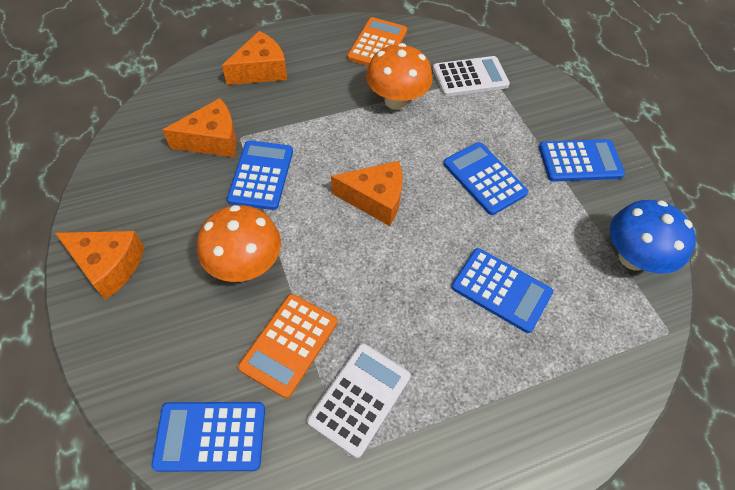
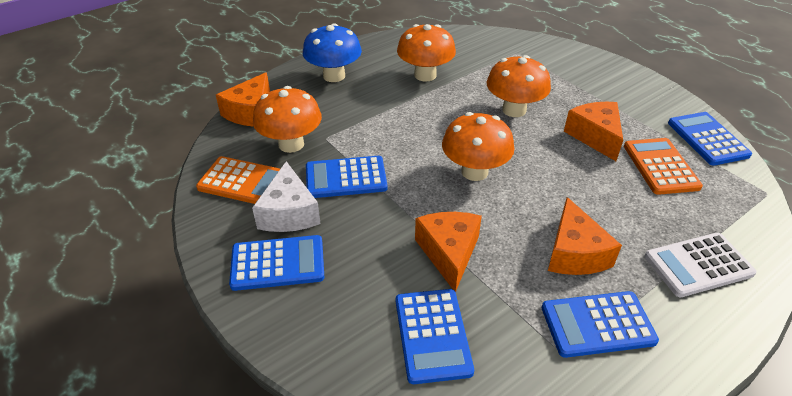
orange mushroom: [197,205,281,282] [366,43,432,110] = 2 -> [253,86,322,153] [397,24,456,81] [442,112,515,181] [487,55,551,117] = 4
white calculator: [307,343,411,458] [433,56,510,97] = 2 -> [645,233,757,297] = 1
white cheese: none = 0 -> [252,161,321,232] = 1

